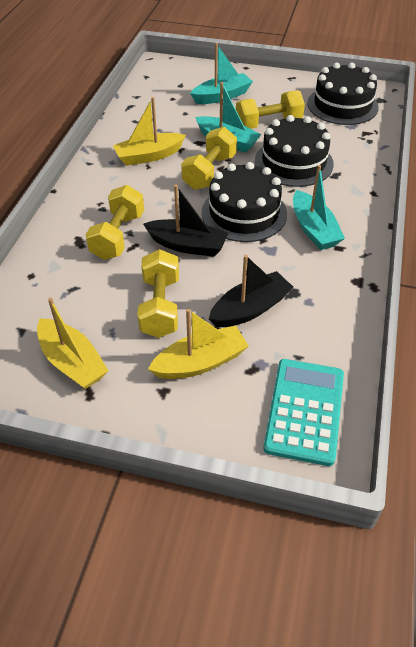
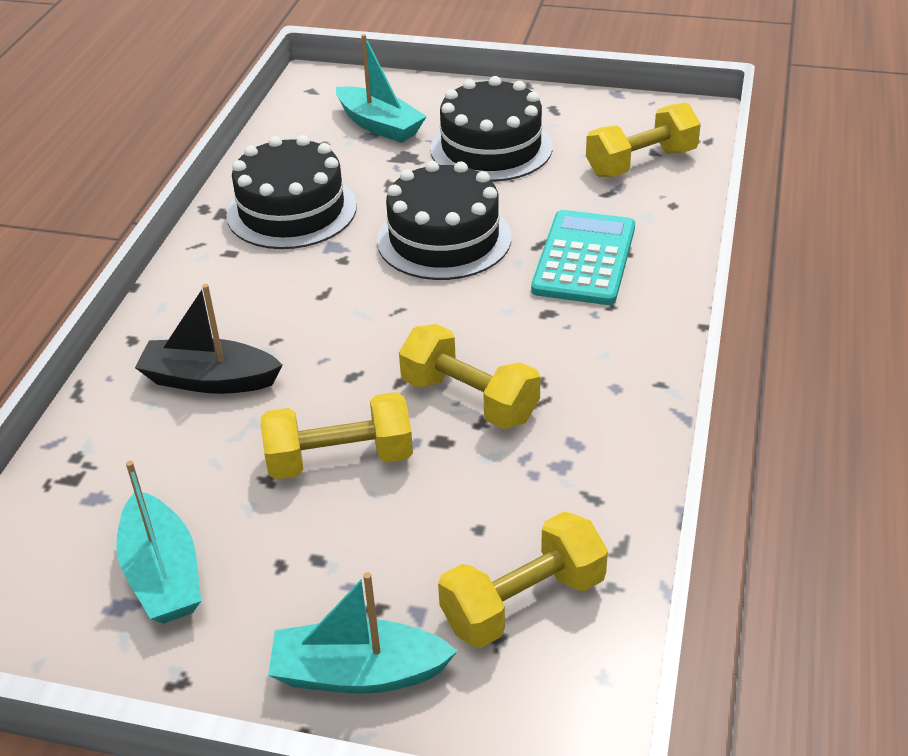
black boat: [143,185,228,257] [209,255,293,327] = 2 -> [135,284,283,394] = 1
yellow boat: [37,298,109,389] [113,97,186,166] [148,309,249,379] = 3 -> none = 0

